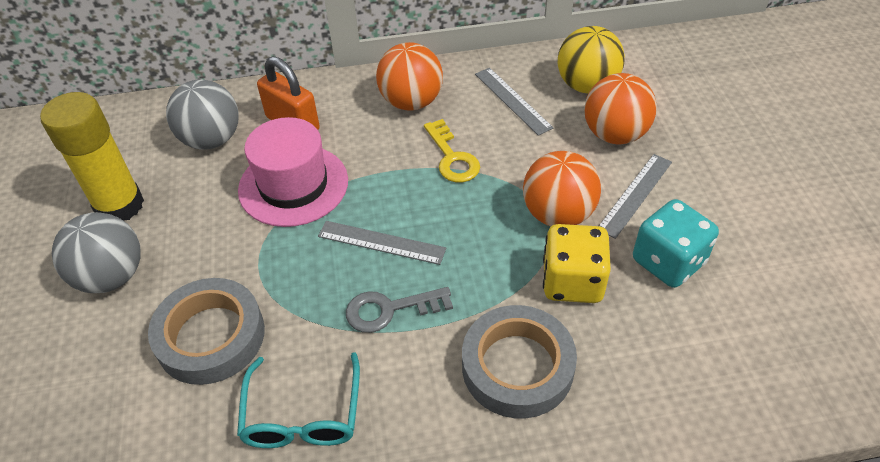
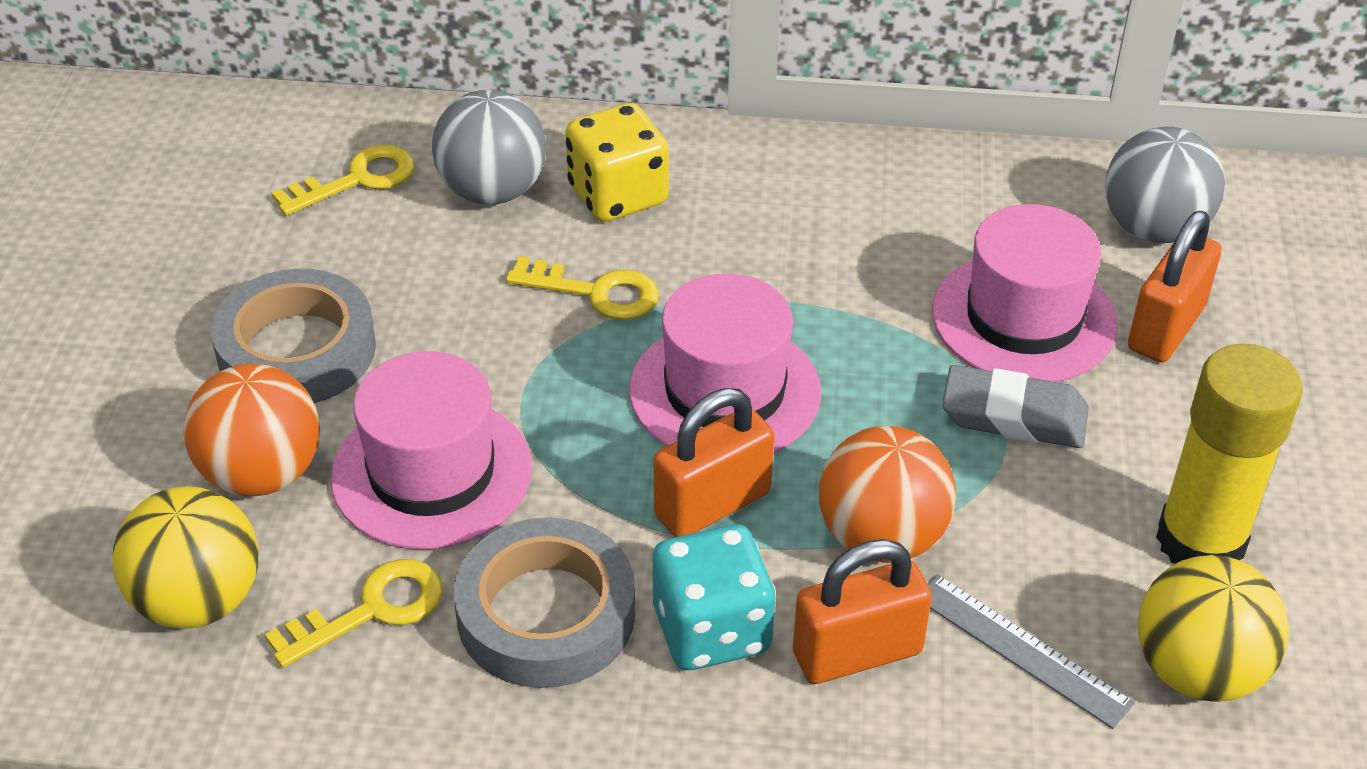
grey eraser: none = 0 -> [942,365,1089,448] = 1
grey key: [346,287,453,333] = 1 -> none = 0
grey ruler: [318,221,446,265] [475,68,553,136] [599,154,672,239] = 3 -> [928,574,1135,729] = 1
orange ball: [376,42,443,111] [523,151,601,226] [584,73,657,144] = 3 -> [184,363,320,496] [819,426,956,563] = 2
orange padlock: [257,56,320,130] = 1 -> [654,388,774,537] [793,539,932,684] [1128,211,1222,362] = 3
pink hat: [238,117,348,227] = 1 -> [330,351,532,550] [629,274,821,453] [932,204,1118,382] = 3
turquoise glasses: [237,352,360,448] = 1 -> none = 0
yellow ball: [558,26,625,93] = 1 -> [112,486,258,629] [1138,555,1289,702] = 2
yellow key: [424,119,480,182] = 1 -> [265,559,443,668] [272,145,415,216] [506,256,659,320] = 3

